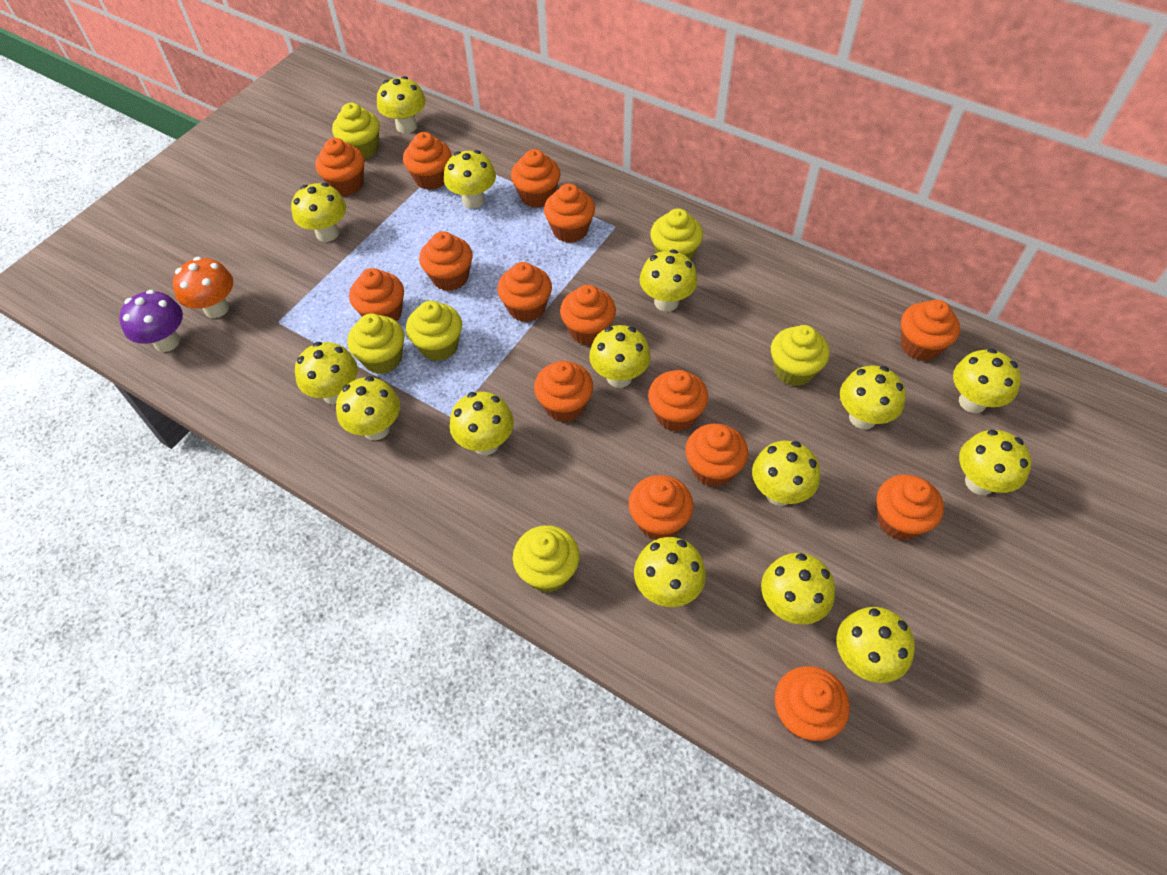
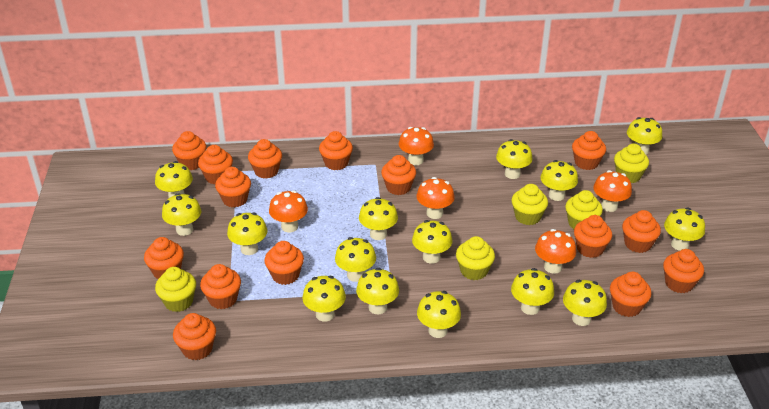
orange mushroom: [173,257,233,318] = 1 -> [269,190,308,232] [399,127,434,165] [417,177,455,219] [535,229,576,274] [593,170,632,212] = 5
purple mushroom: [119,290,183,352] = 1 -> none = 0
yellow cupcake: [332,103,380,159] [347,313,405,374] [406,301,462,361] [513,525,580,592] [650,208,703,260] [771,325,829,386] = 6 -> [155,267,196,312] [456,236,495,280] [512,184,548,225] [565,190,603,229] [614,144,649,183] = 5

